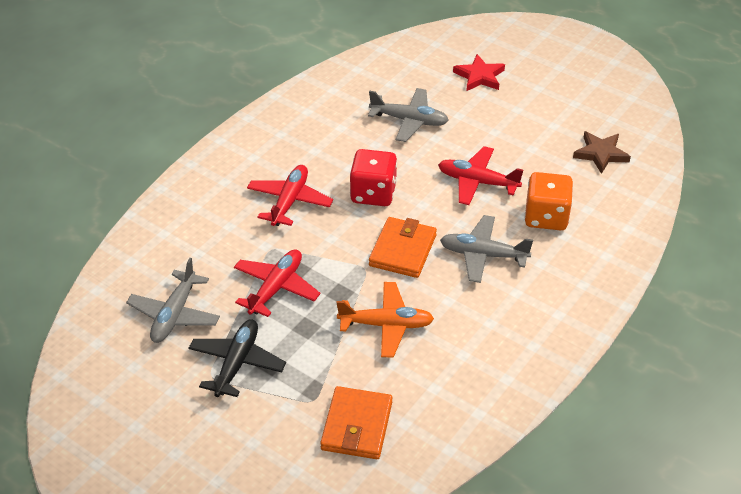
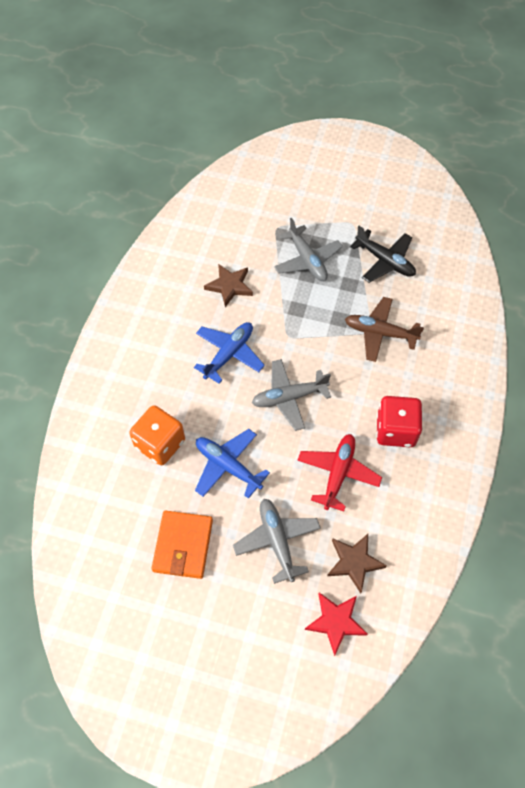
blue plane: none = 0 -> [194,322,265,384] [195,429,270,499] = 2
brown plane: none = 0 -> [345,297,424,362] = 1
brown star: [573,131,631,174] = 1 -> [204,264,253,307] [327,534,387,593] = 2
orange plane: [336,282,434,358] = 1 -> none = 0
orange wallet: [320,386,392,459] [369,217,437,278] = 2 -> [152,510,213,579] = 1
red plane: [234,249,320,317] [247,165,333,226] [438,146,523,205] = 3 -> [297,434,382,511] = 1

